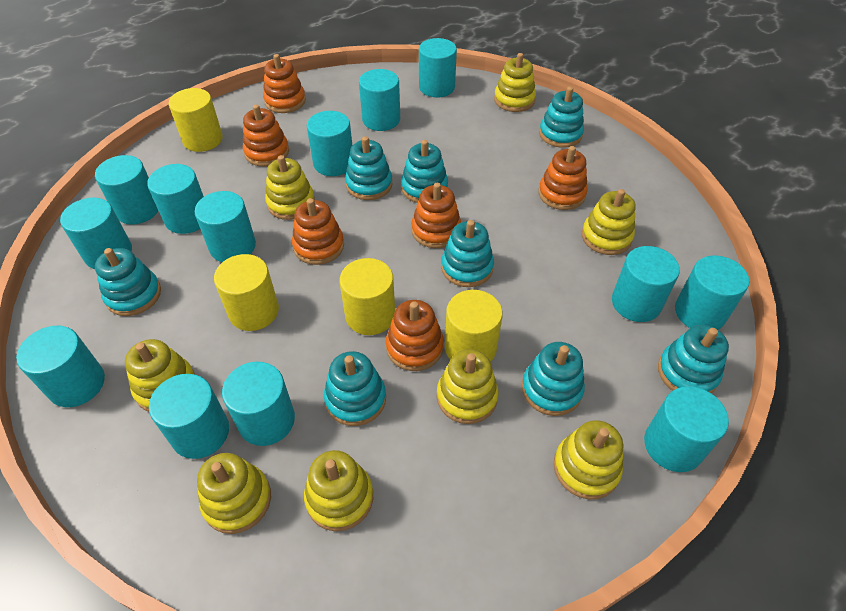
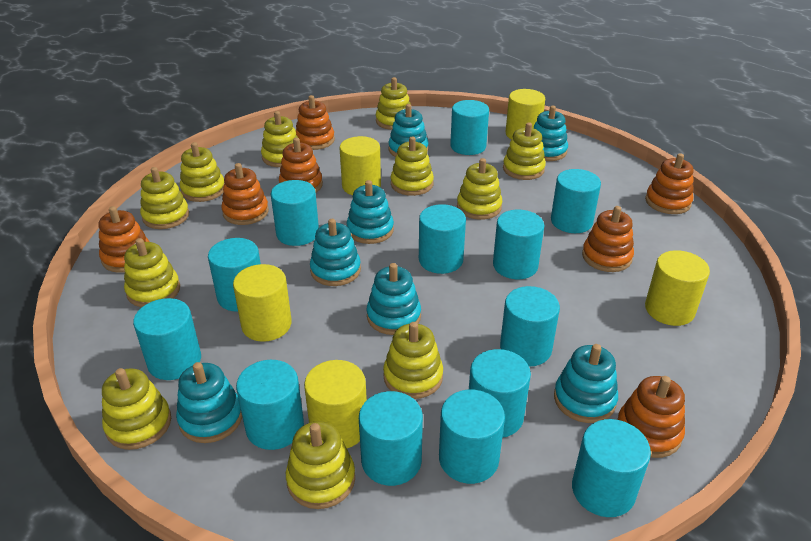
orange stacking toy: [243,104,289,167] [263,54,306,113] [292,198,344,265] [386,300,444,371] [411,183,461,248] [538,146,588,210] = 6 -> [98,206,149,273] [221,163,269,225] [279,138,323,192] [296,95,335,150] [582,206,634,272] [617,376,685,458] [645,153,694,214] = 7
turquoise stacking toy: [95,248,161,316] [324,351,386,426] [345,136,392,200] [401,140,448,203] [441,220,494,287] [522,342,585,416] [539,86,584,148] [658,325,729,393] = 8 -> [176,362,242,443] [310,219,361,286] [347,180,394,244] [367,263,421,335] [388,104,429,157] [534,106,568,161] [554,344,618,423] = 7
yellow cylinder: [169,88,223,152] [214,254,279,331] [340,258,395,335] [445,290,503,362] = 4 -> [233,264,292,342] [304,360,367,448] [340,136,381,195] [506,89,545,140] [645,250,710,326] = 5
yellow stacking toy: [125,339,195,412] [197,453,271,534] [265,155,315,220] [304,450,373,531] [437,349,499,424] [494,53,536,112] [554,420,623,499] [582,189,636,255] = 8 -> [102,368,171,450] [124,238,180,307] [140,167,189,229] [180,142,225,202] [261,111,298,167] [286,421,355,509] [376,77,411,130] [383,322,443,399] [391,137,434,196] [457,158,502,220] [503,122,546,180] = 11

